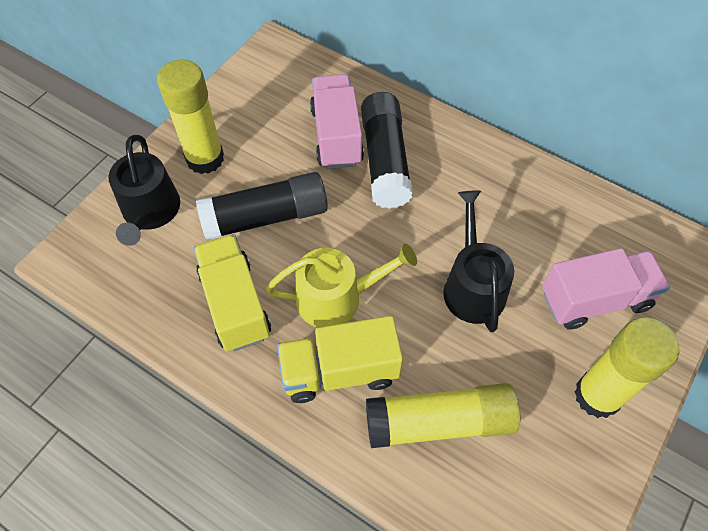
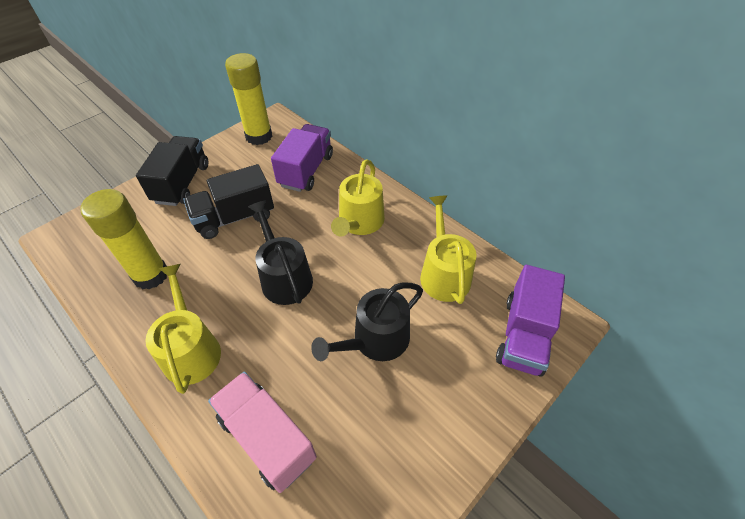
black glue stick: [196,172,328,241] [361,92,413,209] = 2 -> none = 0
black truck: none = 0 -> [136,136,208,206] [183,164,274,239] = 2
pink truck: [310,74,364,169] [542,248,670,330] = 2 -> [208,372,317,493] = 1
purple truck: none = 0 -> [271,124,333,192] [496,265,565,377] = 2
yellow glue stick: [157,59,224,174] [366,383,520,448] [574,318,679,418] = 3 -> [80,189,167,289] [225,53,272,145] = 2
yellow truck: [193,234,271,351] [277,316,403,403] = 2 -> none = 0
yellow watering can: [266,244,417,328] = 1 -> [145,264,221,394] [331,159,385,236] [420,195,477,304] = 3

